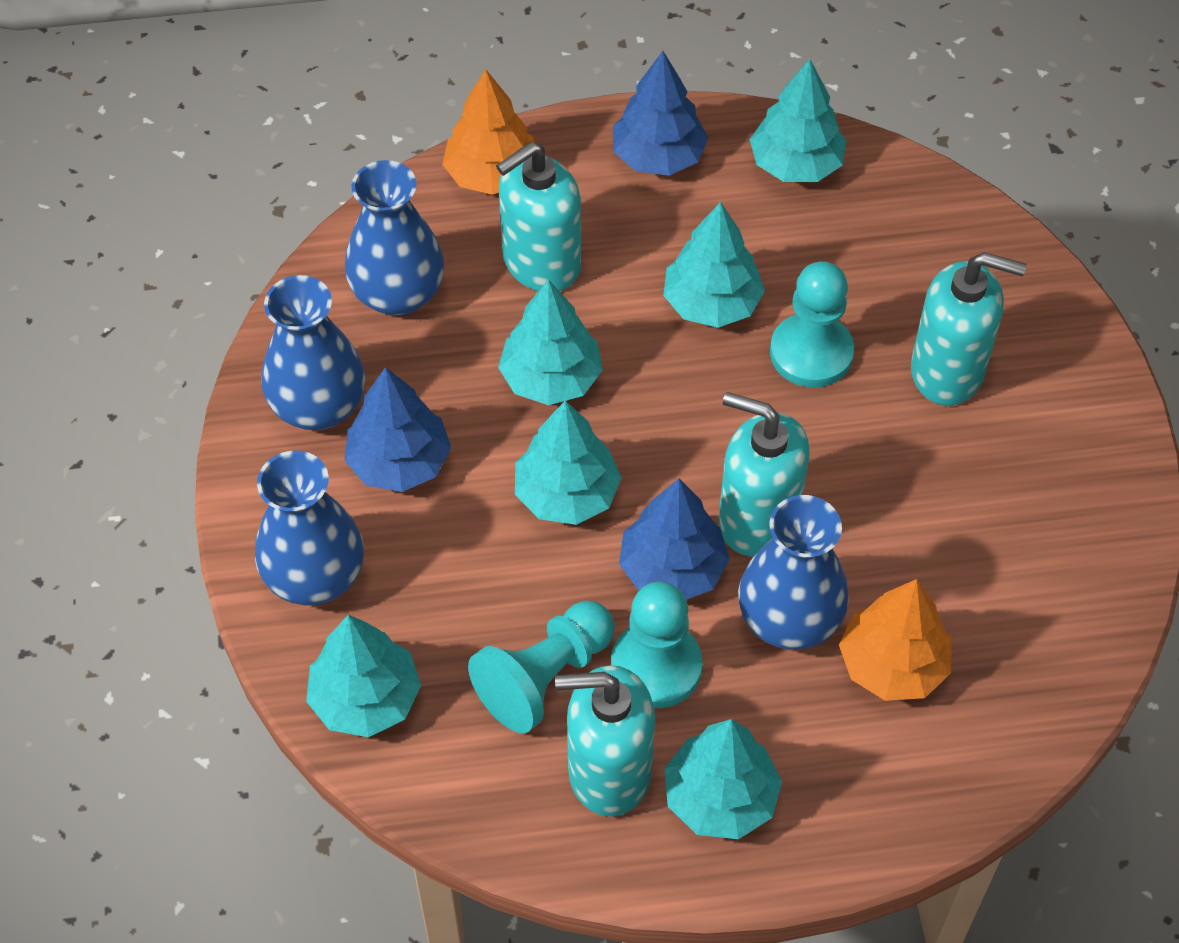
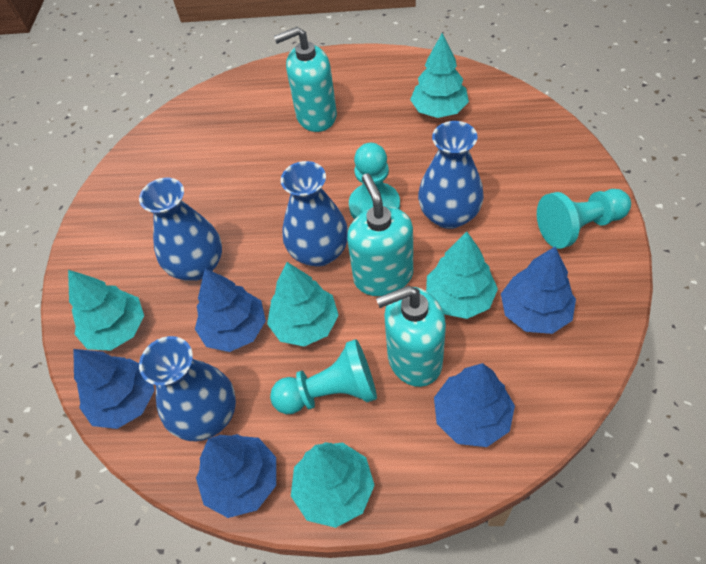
blue tree: [344,367,451,492] [613,51,708,176] [619,479,730,600] = 3 -> [73,349,154,429] [195,268,266,352] [196,434,276,518] [434,363,515,447] [501,246,576,334] = 5
orange tree: [442,69,535,195] [839,579,952,701] = 2 -> none = 0
turquoise soap dispenser: [496,142,581,291] [555,665,655,816] [718,392,810,556] [911,252,1027,406] = 4 -> [274,27,337,132] [347,174,413,296] [376,286,446,387] = 3
turquoise tree: [306,615,421,737] [498,279,603,405] [515,400,621,525] [663,202,765,328] [664,719,782,839] [749,59,846,182] = 6 -> [68,270,144,351] [267,262,339,347] [291,442,375,528] [410,33,469,118] [426,232,498,319] = 5

